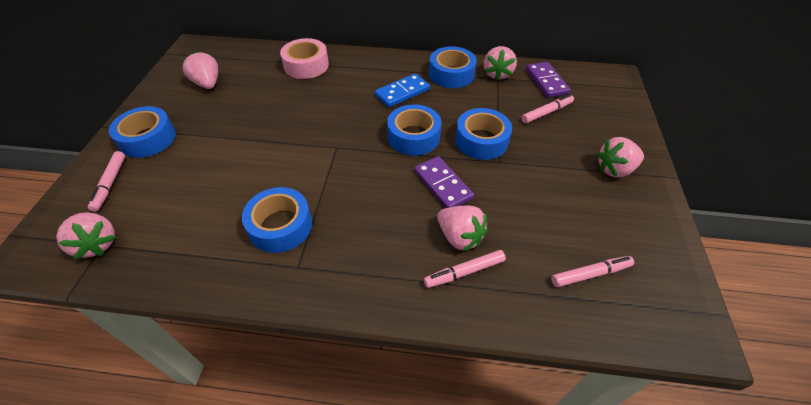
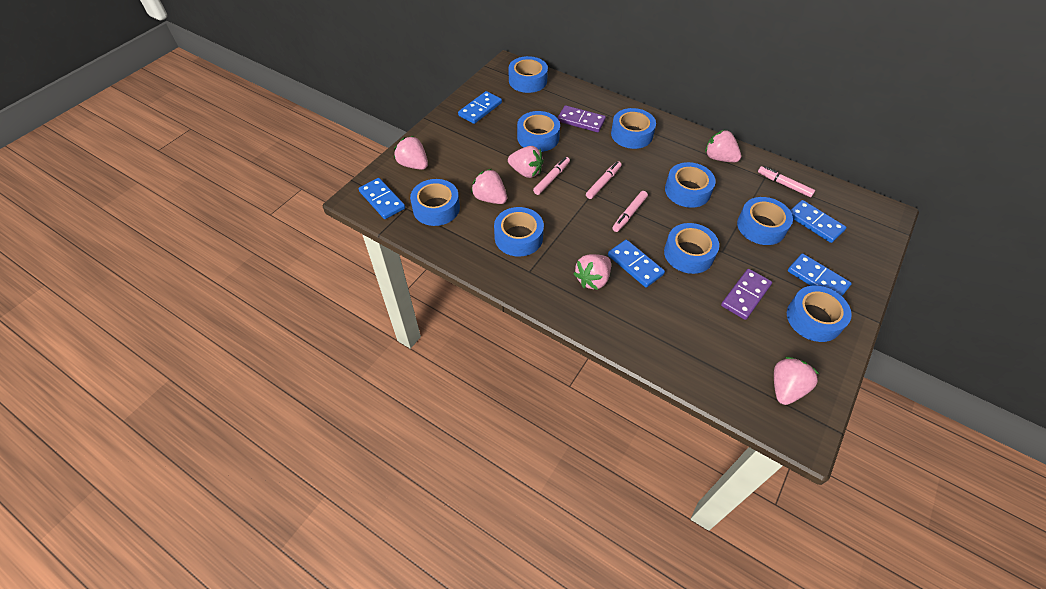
blue domino: [375,73,430,107] = 1 -> [359,178,405,219] [458,91,502,124] [608,240,665,288] [788,254,852,296] [790,200,847,243] = 5
blue tape: [109,106,176,158] [242,187,312,253] [387,104,441,156] [429,46,477,88] [455,108,512,160] = 5 -> [410,179,460,226] [494,207,544,256] [509,56,548,93] [517,111,560,152] [611,108,656,149] [664,223,719,274] [665,162,716,208] [737,197,793,245] [787,286,852,342] = 9
pink strawberry: [56,212,115,259] [181,51,218,89] [437,205,488,252] [484,46,517,81] [596,137,644,177] = 5 -> [394,136,428,170] [471,169,507,204] [508,146,544,178] [573,254,611,290] [705,130,741,162] [774,357,819,405] = 6
pink tape: [280,38,329,79] = 1 -> none = 0

